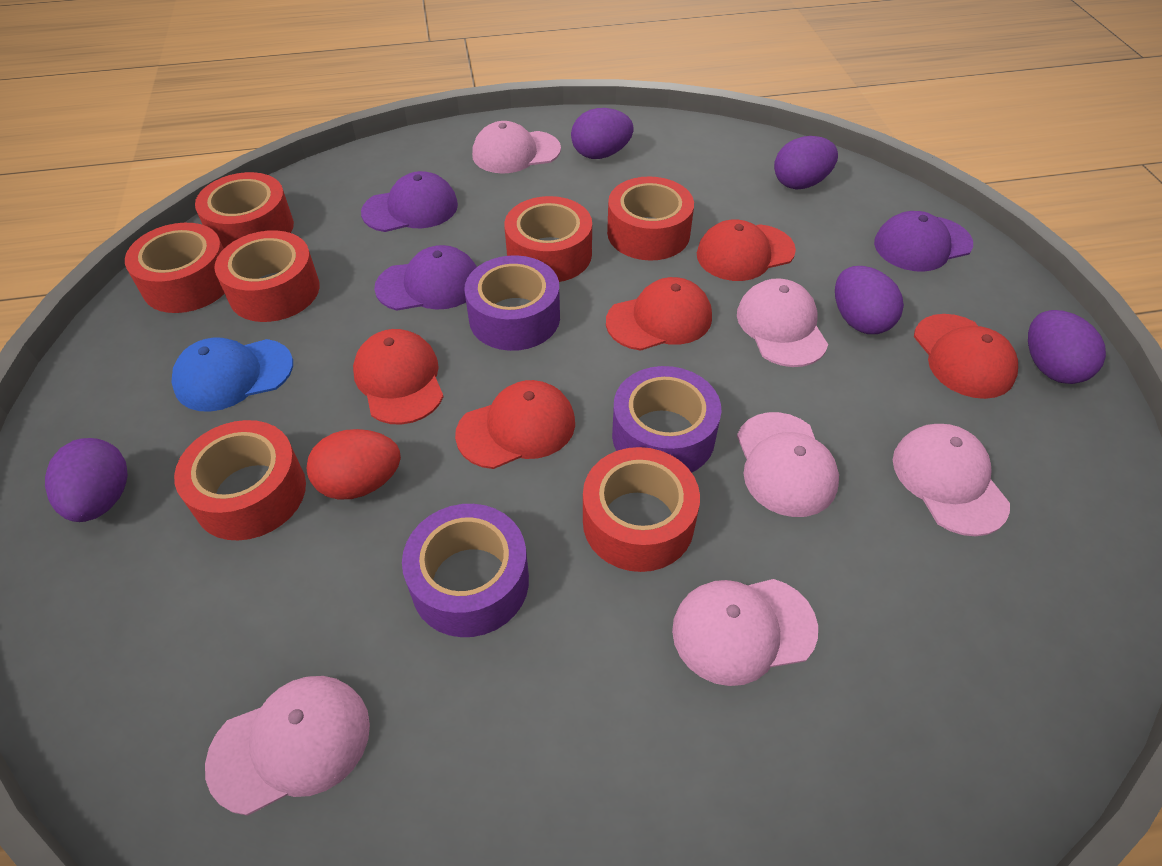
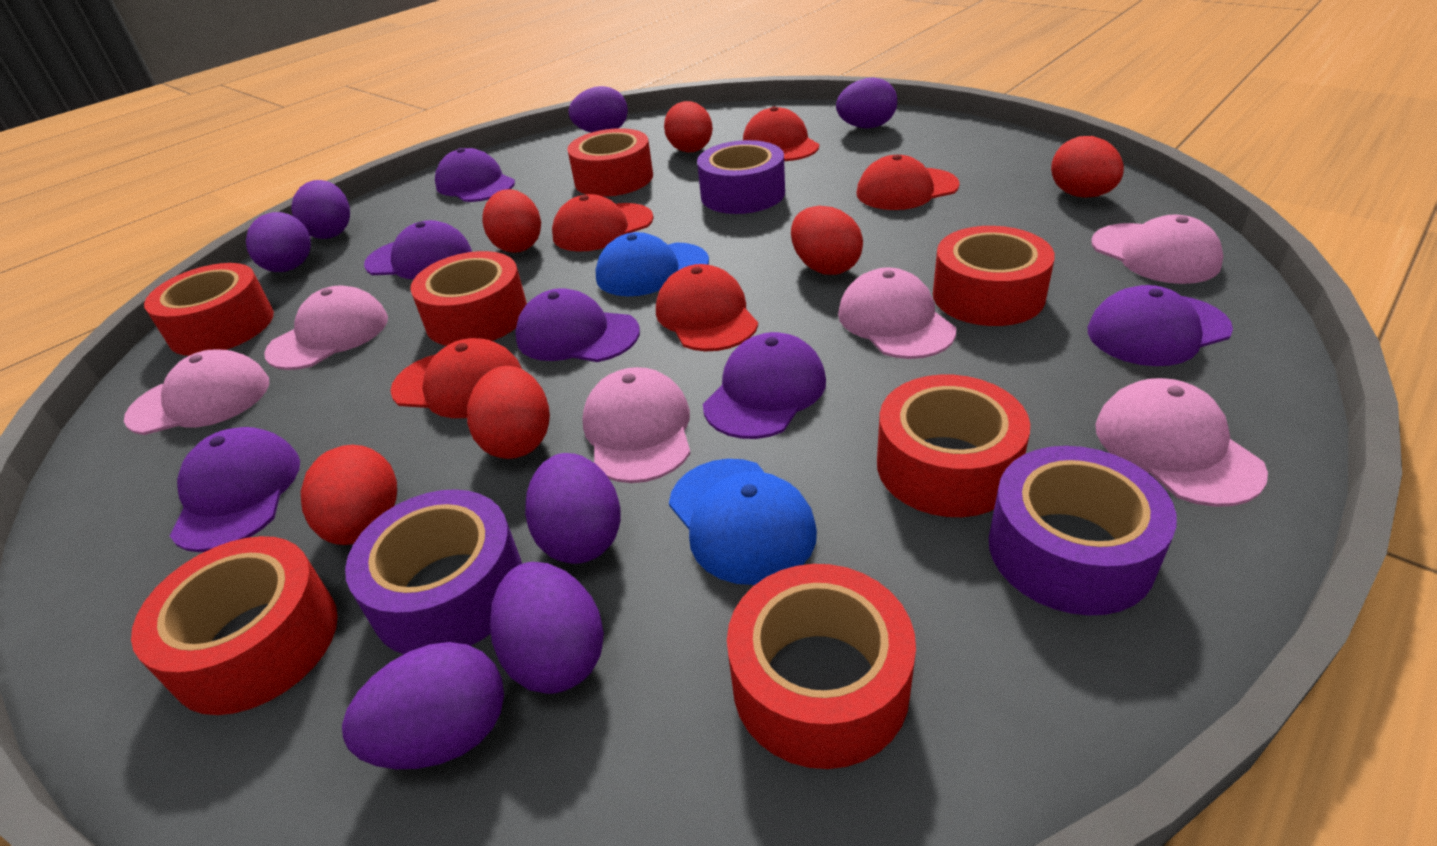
blue cap: [171,337,293,412] = 1 -> [596,232,709,296] [669,459,817,585] = 2
purple cap: [361,171,458,232] [374,245,477,311] [874,211,973,272] = 3 -> [170,427,300,552] [364,220,472,279] [435,148,515,202] [515,288,640,362] [703,332,826,439] [1087,285,1233,366] = 6
purple egg: [45,438,128,522] [571,108,634,159] [774,136,838,190] [835,266,904,334] [1028,310,1106,384] = 5 -> [246,212,311,272] [291,180,350,239] [342,642,504,769] [490,562,604,694] [525,453,621,564] [568,86,628,133] [836,78,897,128] = 7
red egg: [307,429,401,500] = 1 -> [301,445,397,545] [467,366,550,459] [482,189,541,253] [664,101,713,152] [791,206,863,275] [1051,136,1124,198] = 6

